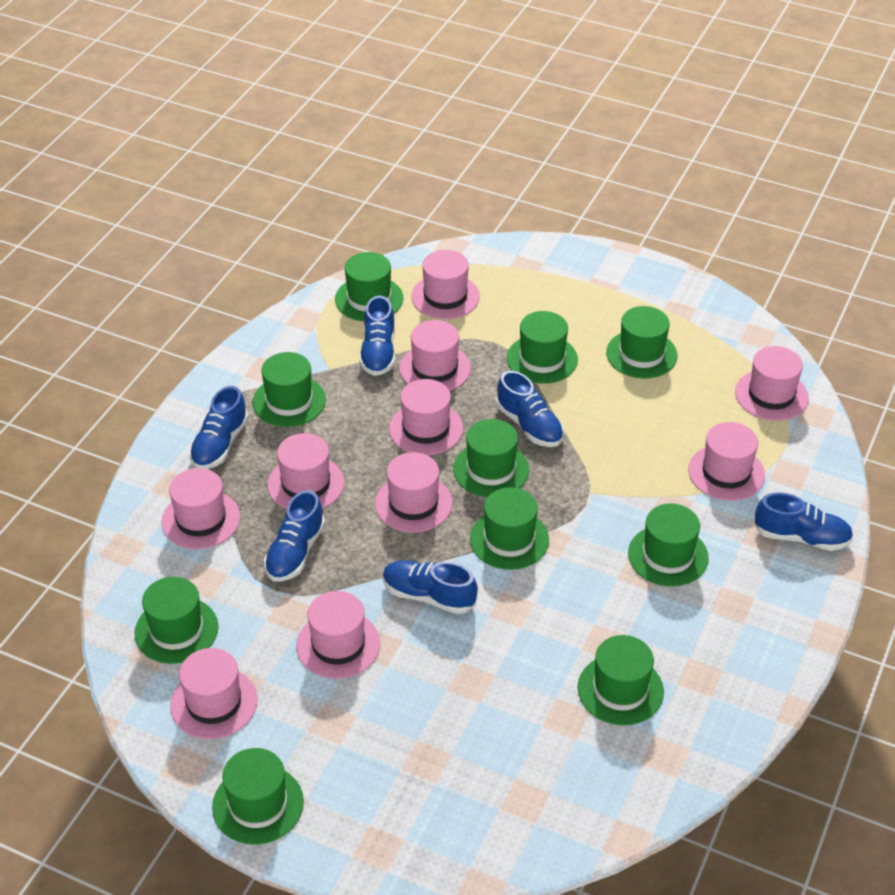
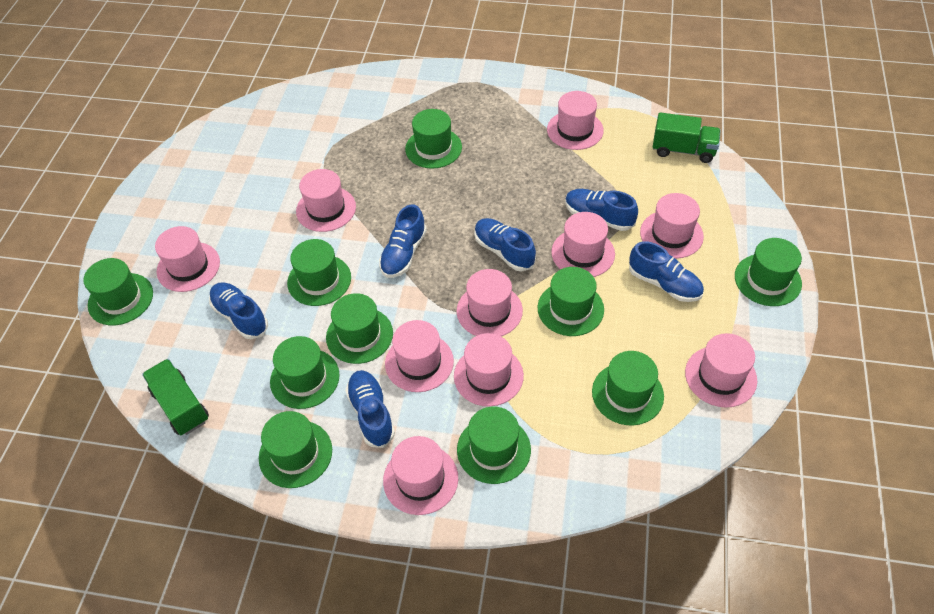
green truck: none = 0 -> [142,359,209,435] [653,112,721,163] = 2

